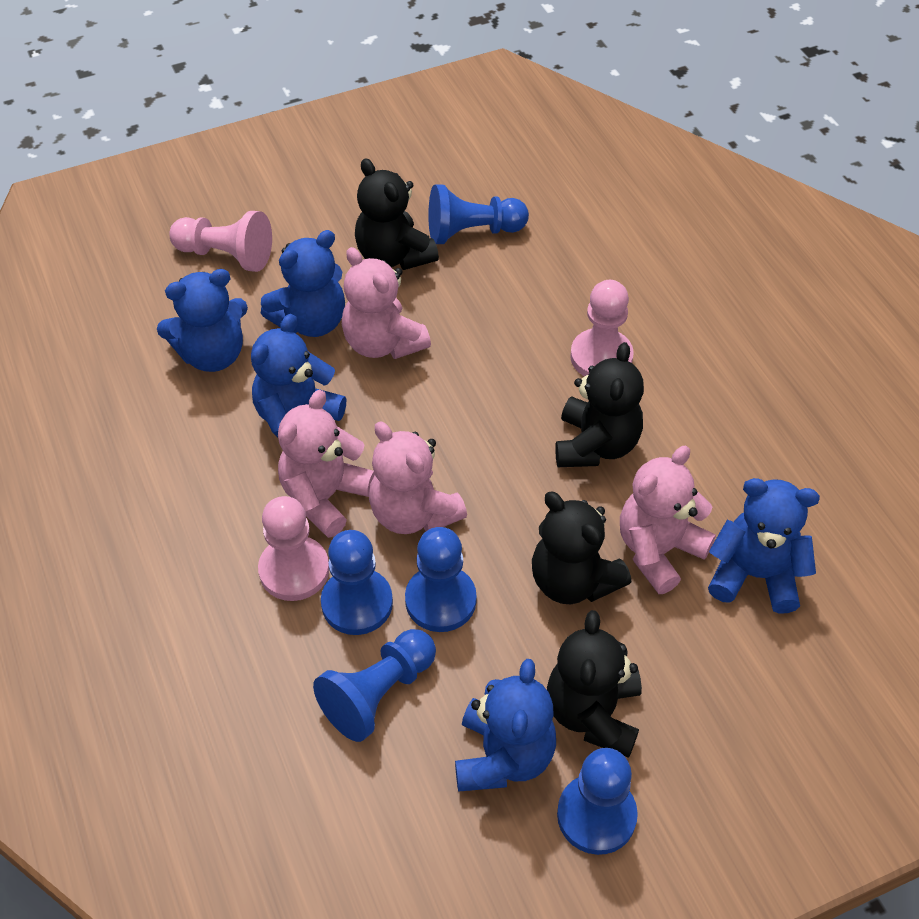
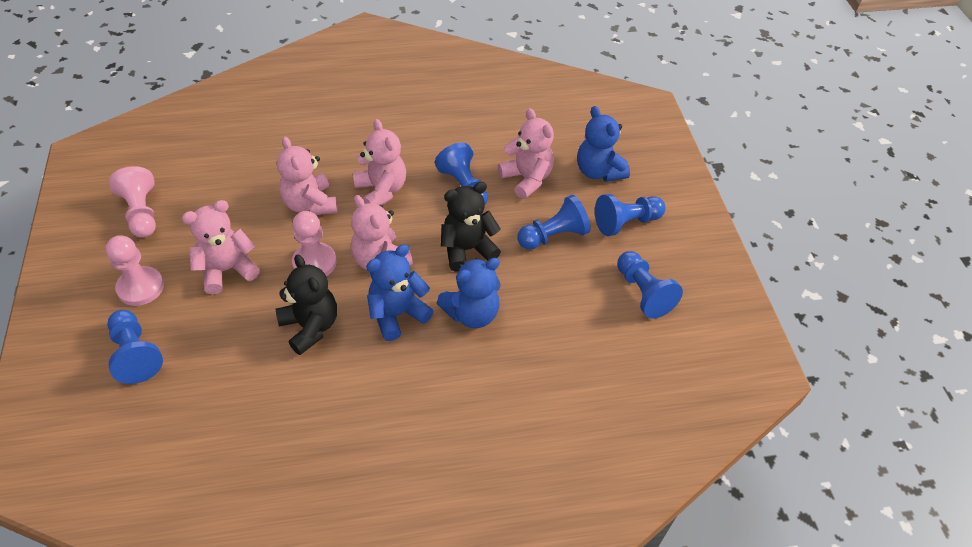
black teddy bear: [355,158,439,270] [532,492,631,604] [547,610,642,758] [555,342,644,467] = 4 -> [276,254,337,355] [441,182,501,272] = 2
blue teddy bear: [157,269,248,372] [251,314,346,437] [261,230,345,337] [455,659,556,792] [708,478,820,614] = 5 -> [366,244,433,341] [437,258,501,328] [577,106,630,182] = 3
pink teddy bear: [278,390,375,538] [342,247,431,359] [369,422,467,534] [620,446,716,594] = 4 -> [182,200,260,295] [277,137,337,215] [351,195,413,270] [353,119,406,205] [498,108,554,199] = 5

